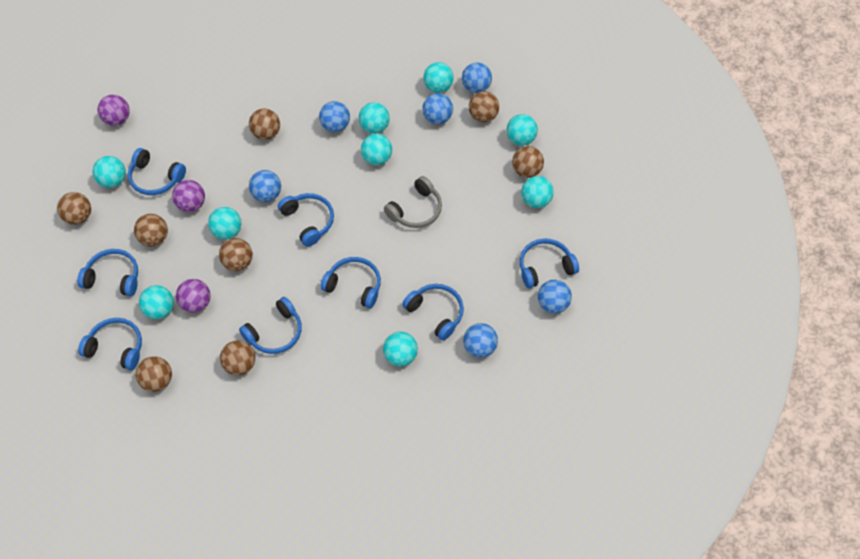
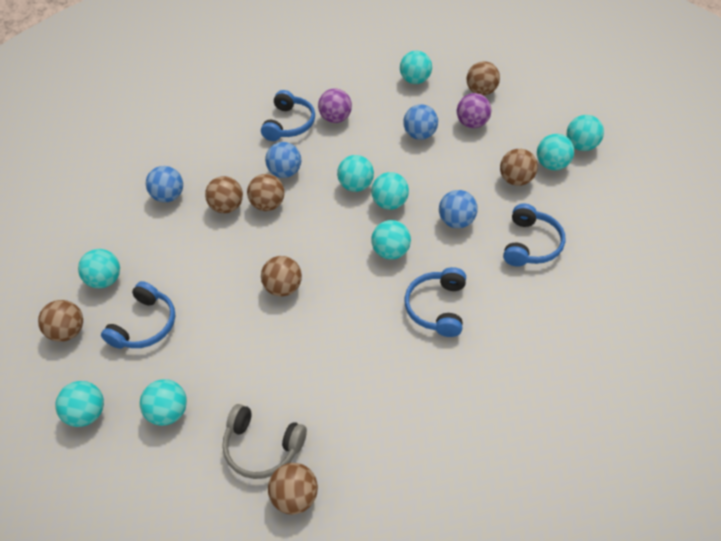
blue ball: [249,170,281,202] [319,101,350,133] [422,93,453,124] [462,63,492,93] [463,323,498,358] [538,280,572,314] = 6 -> [146,166,183,202] [265,142,301,178] [403,104,438,140] [439,190,478,228] = 4
blue headphones: [77,249,138,296] [78,318,142,370] [128,148,186,195] [239,297,302,354] [278,193,334,247] [320,257,381,308] [402,284,464,340] [520,239,579,288] = 8 -> [101,281,175,349] [261,90,315,141] [404,267,466,337] [503,203,565,267] = 4
brown ball: [57,192,91,225] [134,214,168,246] [136,356,172,392] [219,238,253,271] [220,340,255,376] [249,109,280,140] [469,91,499,122] [512,146,544,178] = 8 -> [38,300,83,342] [205,176,243,213] [247,174,285,211] [261,256,302,296] [268,463,318,514] [466,61,500,96] [500,149,538,186] = 7
purple ball: [98,95,130,126] [172,180,205,212] [176,279,211,313] = 3 -> [318,88,352,123] [457,93,491,128] = 2

